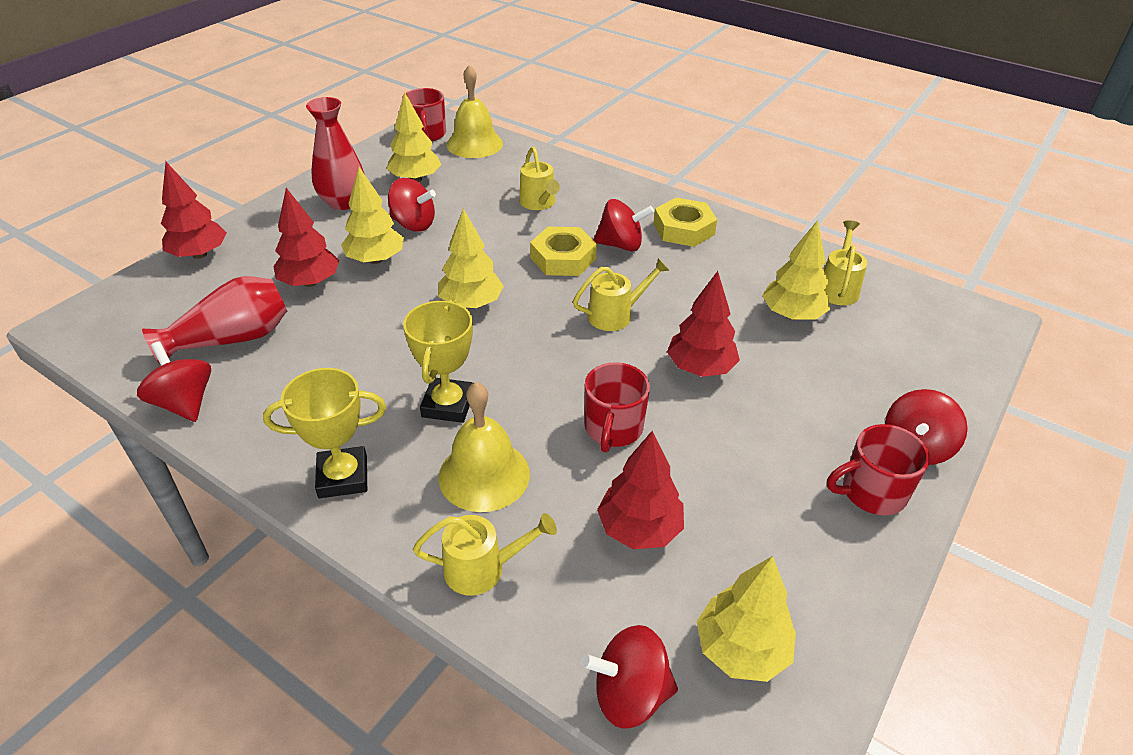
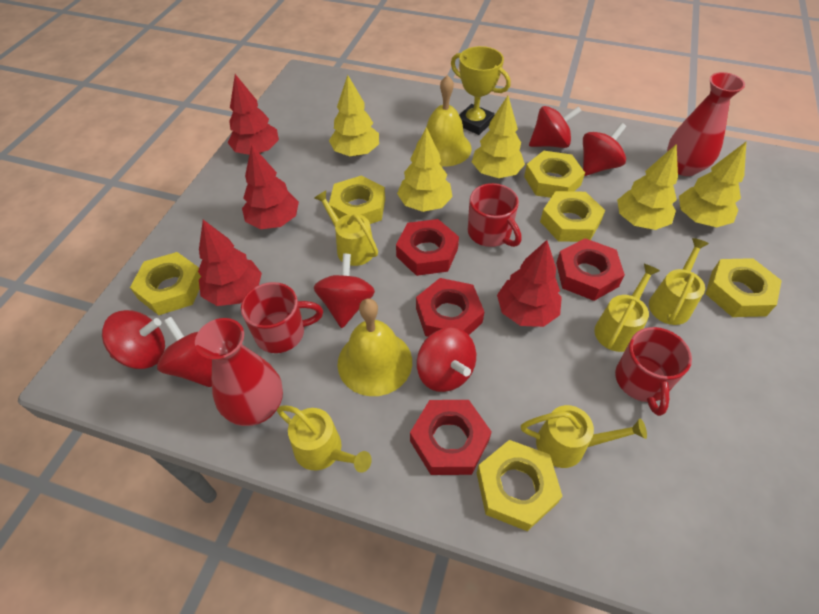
red nut: none = 0 -> [396,219,459,276] [410,400,492,475] [416,278,484,337] [556,238,625,301] = 4
red spinning top: [137,341,211,422] [388,178,436,231] [581,625,678,729] [593,199,654,252] [885,389,968,465] = 5 -> [102,310,165,369] [157,317,212,387] [314,254,375,328] [417,328,476,392] [529,106,582,148] [583,123,626,176] = 6
yellow nut: [530,227,597,276] [654,197,717,247] = 2 -> [130,252,201,315] [329,176,385,224] [477,440,563,531] [524,151,585,198] [540,191,605,242] [705,258,782,317] = 6
yellow trophy: [263,368,386,498] [403,300,474,423] = 2 -> [451,46,510,135] = 1
yellow watering can: [413,513,557,596] [519,147,560,210] [573,258,670,331] [824,220,867,305] = 4 -> [277,405,372,473] [314,191,378,266] [521,405,647,468] [594,264,660,352] [649,238,709,325] = 5

